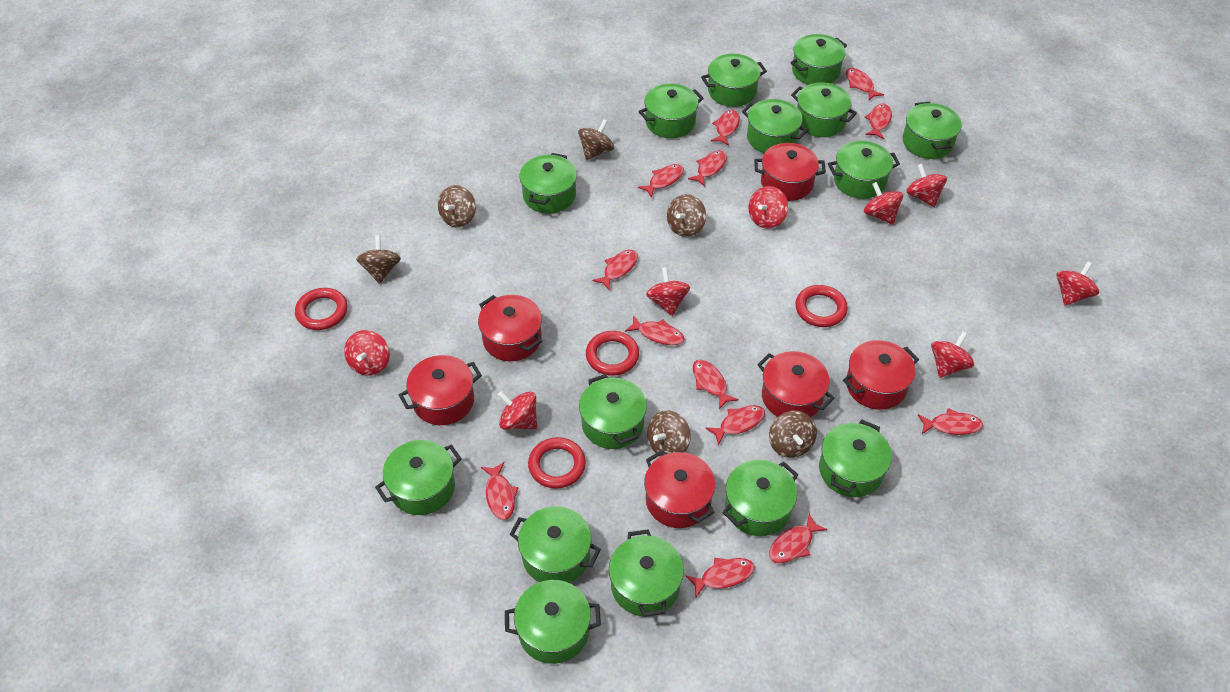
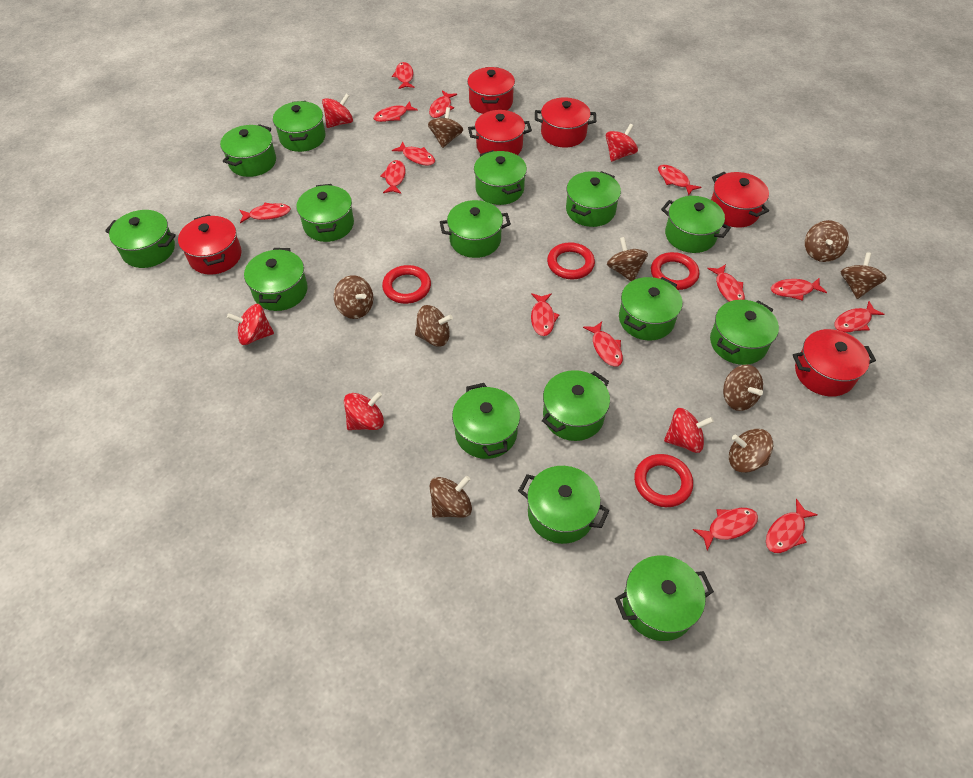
brown spinning top: [356,235,401,284] [438,185,476,228] [578,119,614,160] [647,410,691,457] [667,194,706,237] [769,411,817,458] = 6 -> [334,275,373,319] [415,305,453,346] [428,107,463,148] [430,476,472,518] [607,237,648,281] [723,365,763,411] [729,429,773,473] [805,220,849,262] [841,252,887,299] = 9
red fish: [481,462,519,520] [592,250,638,290] [625,315,685,345] [638,164,684,198] [686,558,755,598] [688,151,727,187] [693,360,739,409] [705,405,765,445] [711,110,740,145] [769,513,828,563] [846,68,884,100] [865,104,892,139] [918,408,983,435] = 13 -> [240,202,291,223] [373,101,418,122] [380,160,406,194] [392,62,415,89] [392,142,435,166] [429,91,457,118] [531,293,559,336] [583,322,623,367] [658,165,701,195] [693,508,758,551] [707,264,745,302] [766,499,818,553] [771,278,827,301] [834,301,885,332] = 14
red spinning top: [344,330,390,376] [498,391,537,430] [646,267,690,316] [748,186,788,229] [864,182,903,225] [907,163,947,207] [931,331,974,378] [1056,261,1099,306] = 8 -> [227,304,274,345] [322,94,353,128] [344,392,384,430] [606,124,638,162] [664,408,714,453] = 5

